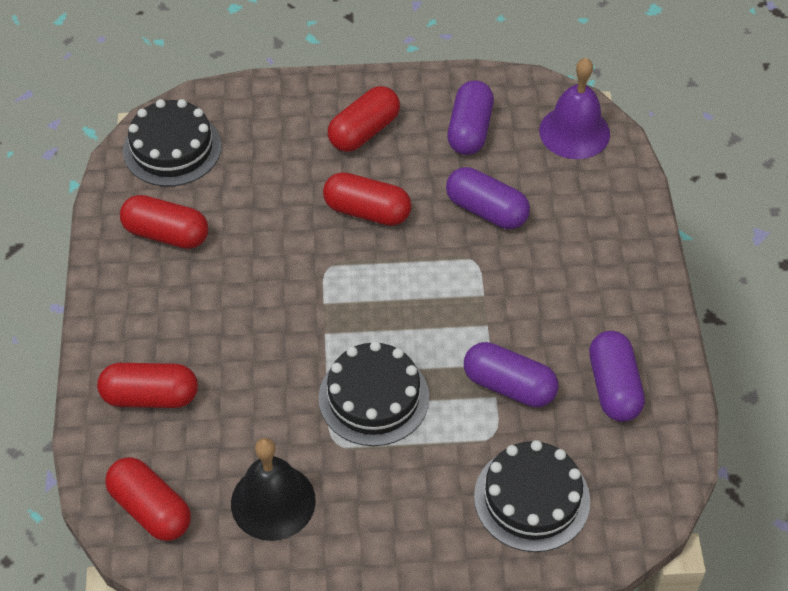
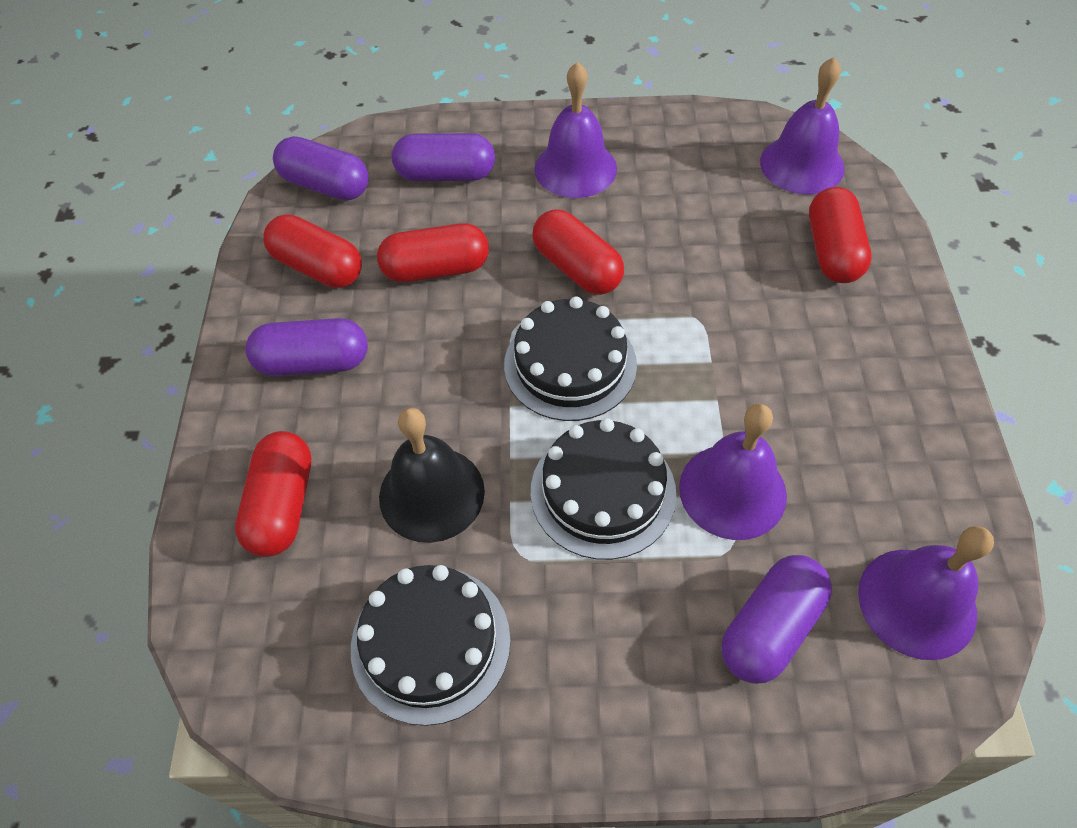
purple bell: [539,58,610,159] = 1 -> [535,62,617,198] [679,404,787,540] [760,57,845,195] [858,526,994,660] = 4

